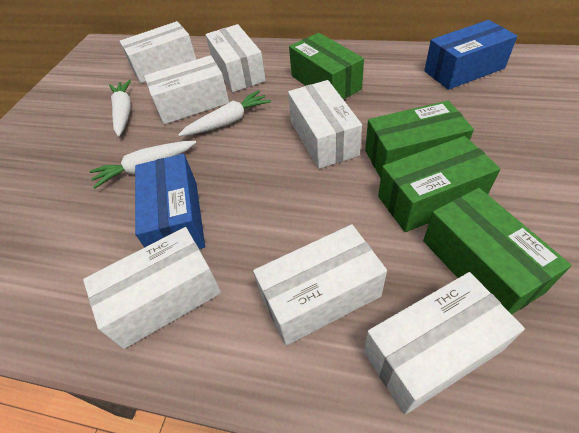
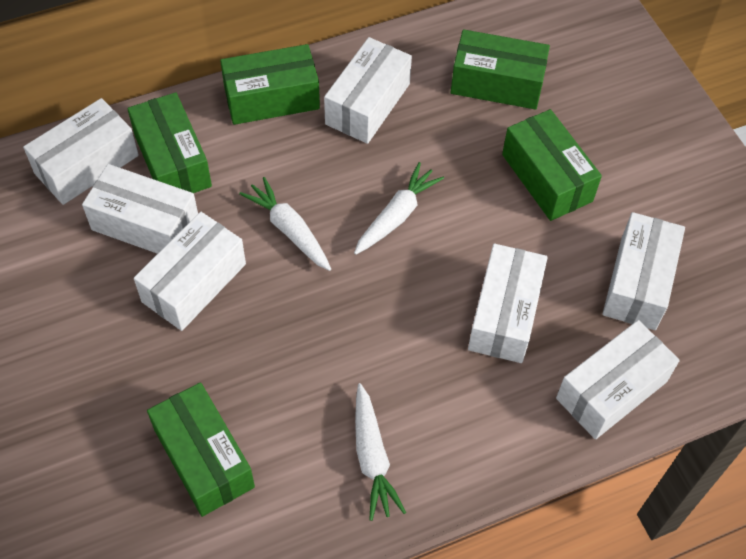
blue box: [135,154,205,249] [424,20,517,90] = 2 -> none = 0
green box: [289,33,364,99] [365,100,474,178] [378,136,500,232] [423,188,571,314] = 4 -> [127,92,212,193] [147,382,255,517] [220,44,320,125] [451,29,550,110] [502,109,602,221] = 5

